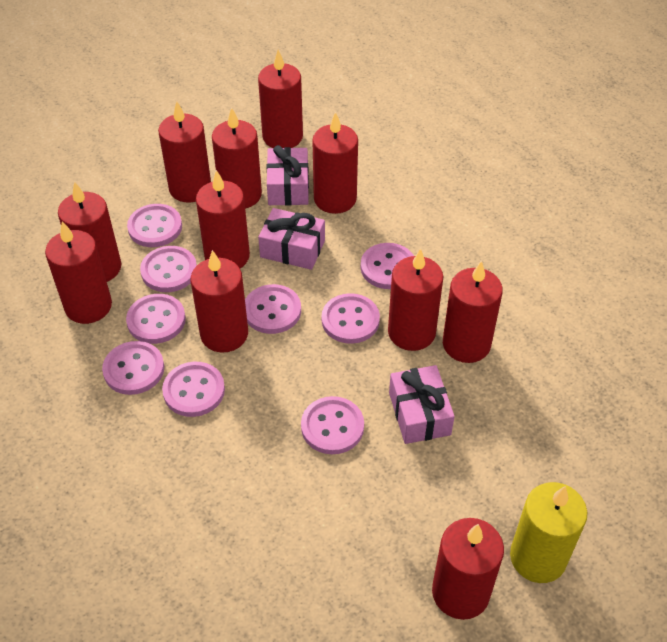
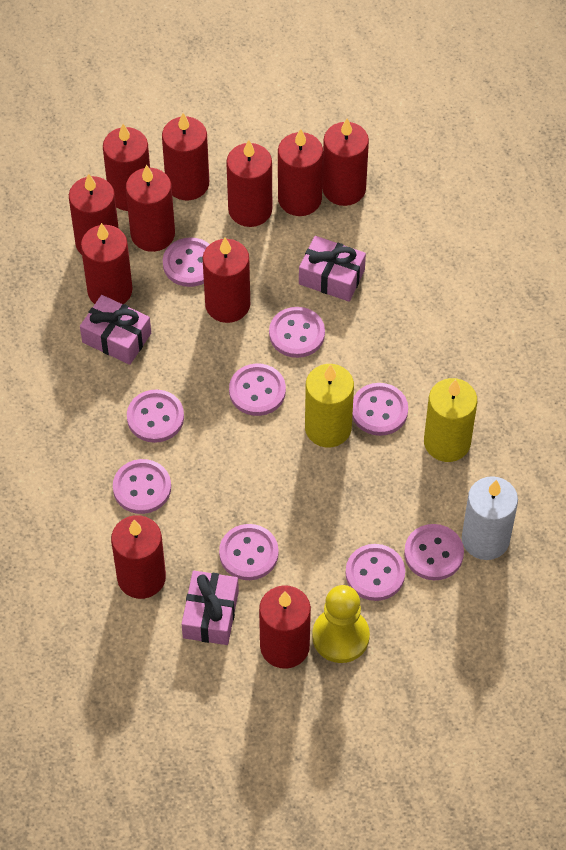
white candle: none = 0 -> [462,476,518,560] = 1
yellow candle: [510,482,587,583] = 1 -> [305,364,354,447] [424,378,477,462] = 2
yellow pawn: none = 0 -> [312,585,370,663] = 1

